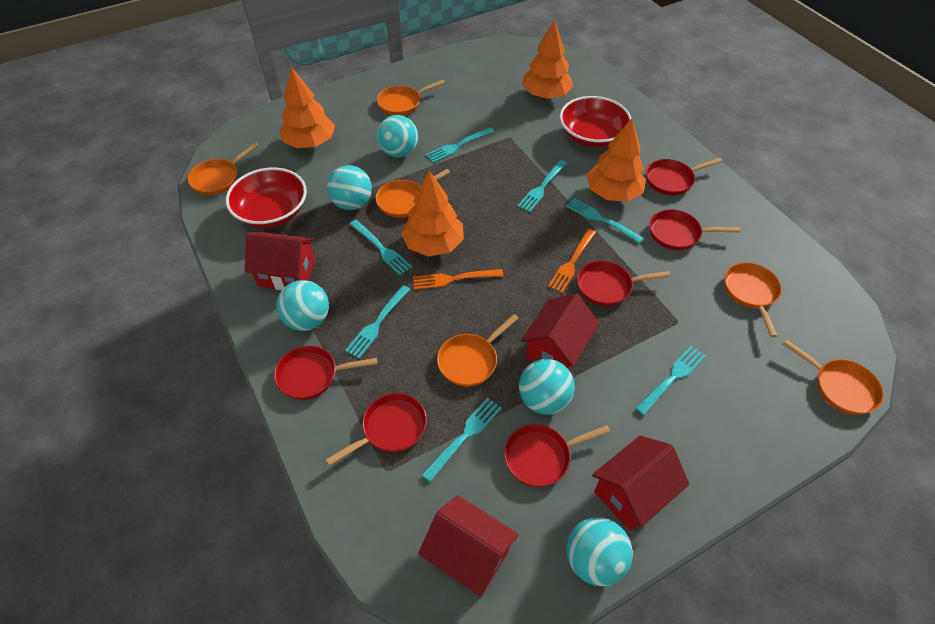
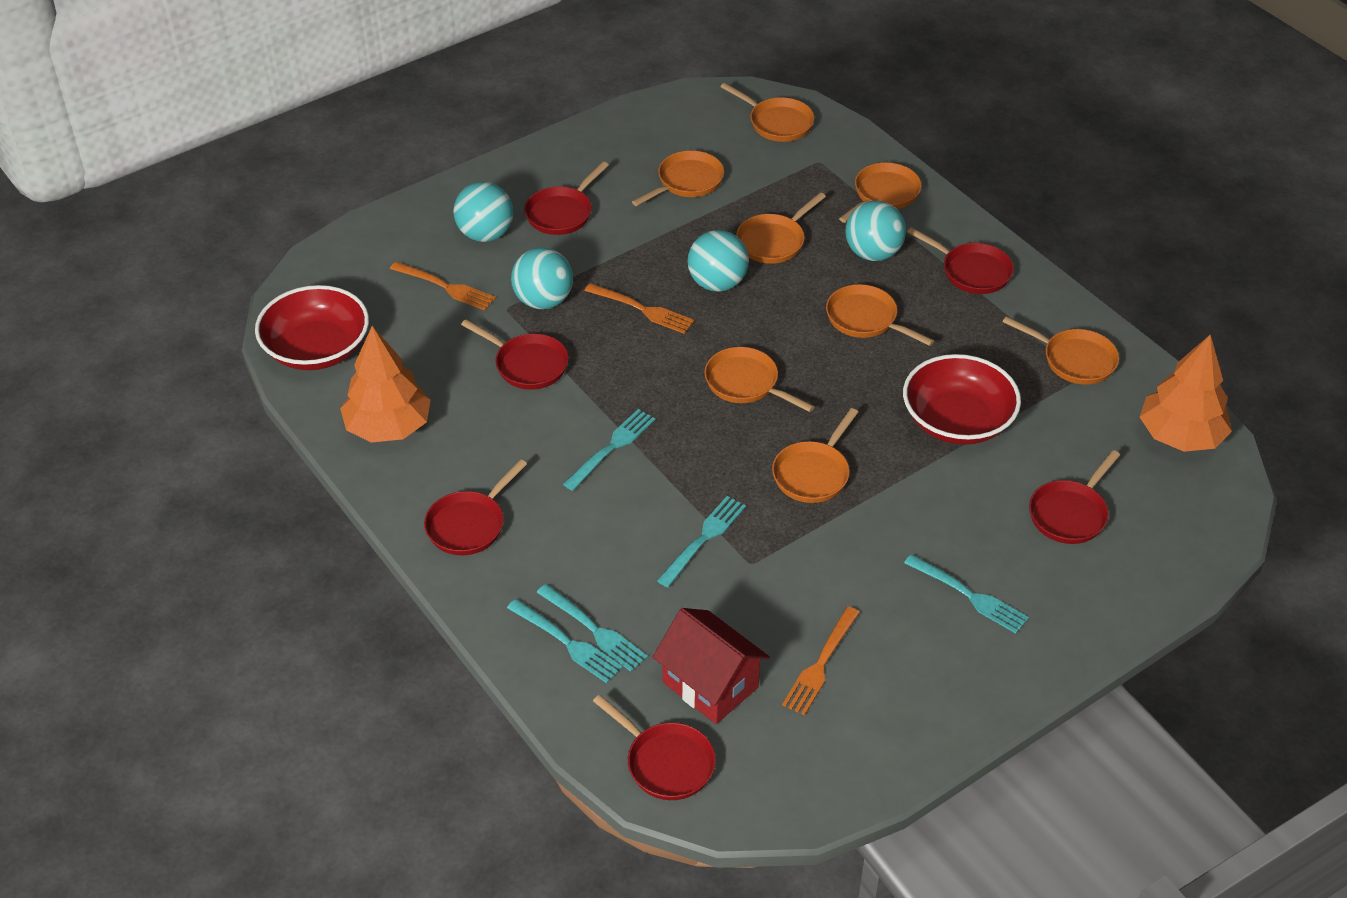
orange fork: [413,269,504,290] [548,229,596,293] = 2 -> [390,262,496,311] [584,283,694,334] [782,607,860,715] = 3
orange pan: [188,142,259,195] [376,169,450,218] [377,80,445,116] [437,314,519,387] [724,262,782,337] [783,340,884,415] = 6 -> [632,151,724,206] [704,347,815,412] [721,83,814,142] [736,192,826,264] [772,408,858,503] [826,284,934,346] [839,162,921,223] [1003,316,1119,385] = 8
orange tree: [280,67,335,148] [401,171,464,256] [522,20,573,99] [586,118,646,202] = 4 -> [340,326,431,443] [1140,335,1232,452] = 2
red house: [245,232,315,290] [418,495,519,597] [521,294,599,371] [592,436,689,531] = 4 -> [653,608,770,724] = 1
turquoise ball: [276,280,329,331] [327,165,372,210] [377,115,418,157] [519,359,575,414] [567,517,633,586] = 5 -> [453,182,513,242] [511,247,573,309] [688,230,749,292] [846,201,906,261] = 4
turquoise fork: [345,285,410,358] [350,220,412,275] [422,398,502,482] [426,127,494,163] [518,160,567,212] [566,198,644,243] [635,346,706,415] = 7 -> [507,599,623,683] [537,584,648,672] [563,409,655,491] [657,496,746,587] [904,554,1029,634] = 5

